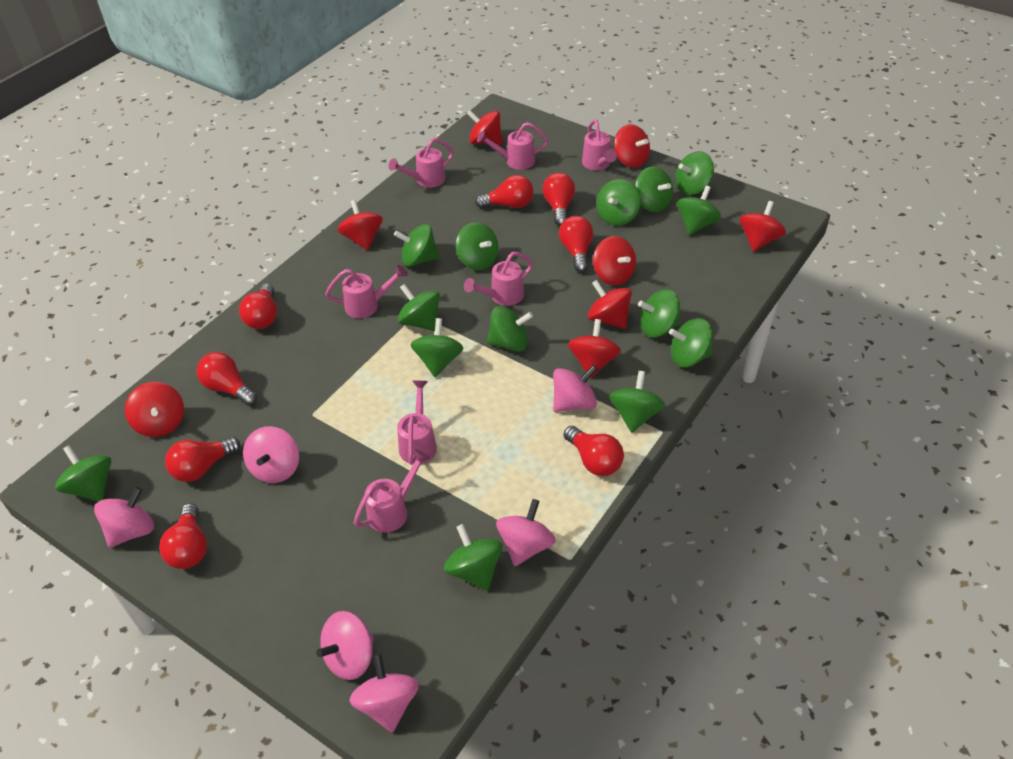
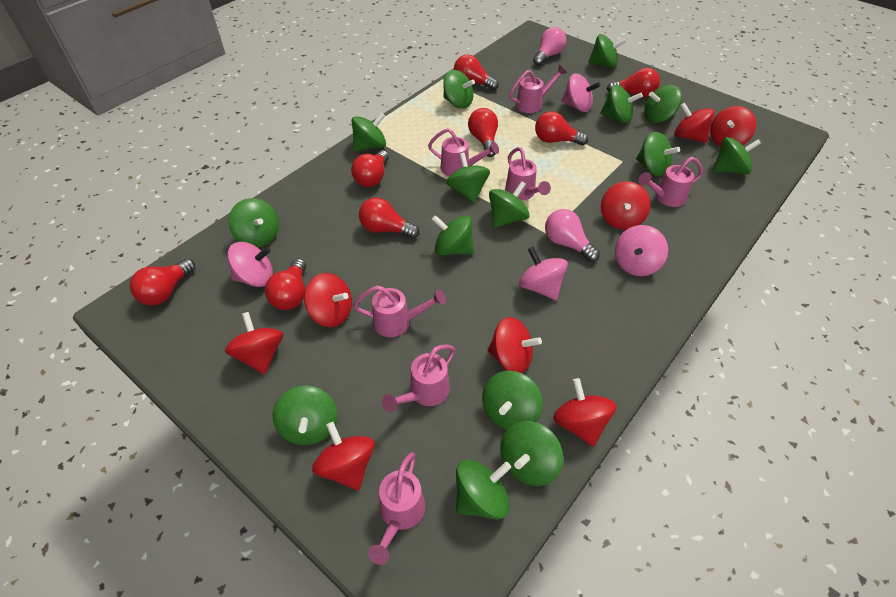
green spinning top: [55,445,112,502] [394,224,440,267] [398,284,440,331] [411,318,463,377] [444,524,503,591] [456,222,499,270] [487,306,533,352] [596,179,641,226] [609,371,665,433] [635,167,673,212] [638,289,680,338] [669,318,713,367] [675,151,714,195] [677,186,721,235] = 14 -> [228,198,279,247] [272,385,338,445] [351,112,386,151] [432,215,474,255] [443,70,475,109] [446,153,490,203] [456,460,511,519] [482,371,543,430] [489,181,530,228] [500,421,563,486] [588,34,626,68] [600,85,643,123] [636,132,680,176] [644,85,682,123] [713,137,761,175] = 15
pink light bulb: none = 0 -> [533,27,567,66] [545,209,600,262] = 2
pink spinning top: [94,487,154,548] [243,426,299,483] [316,611,374,680] [349,654,419,733] [496,499,556,566] [553,365,597,412] = 6 -> [227,242,273,287] [519,247,568,300] [561,73,600,112] [615,225,668,276] = 4

